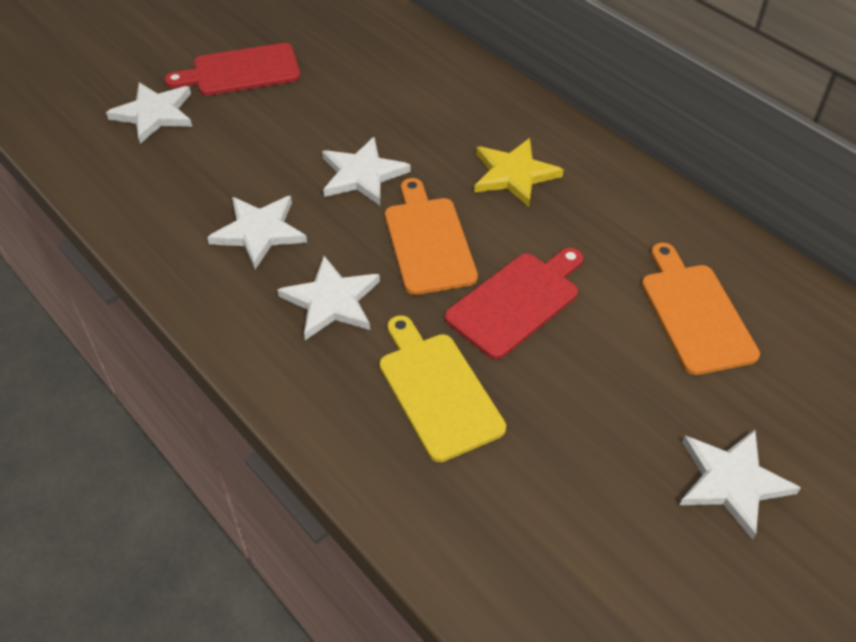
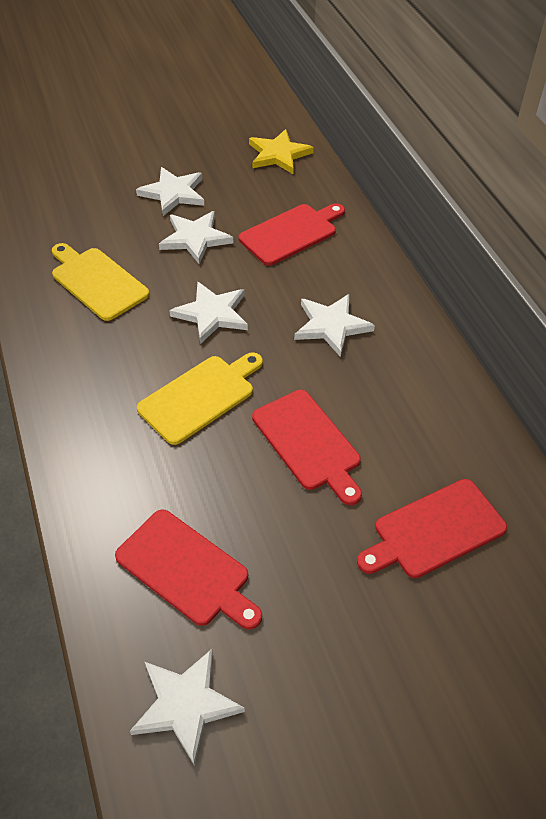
orange cutting board: [385,178,478,295] [642,243,760,375] = 2 -> none = 0
red cutting board: [165,43,300,95] [445,248,583,359] = 2 -> [115,509,262,630] [239,203,345,266] [252,390,362,505] [357,479,507,578] = 4
yellow cutting board: [379,315,506,462] = 1 -> [52,243,149,321] [137,352,263,445] = 2

